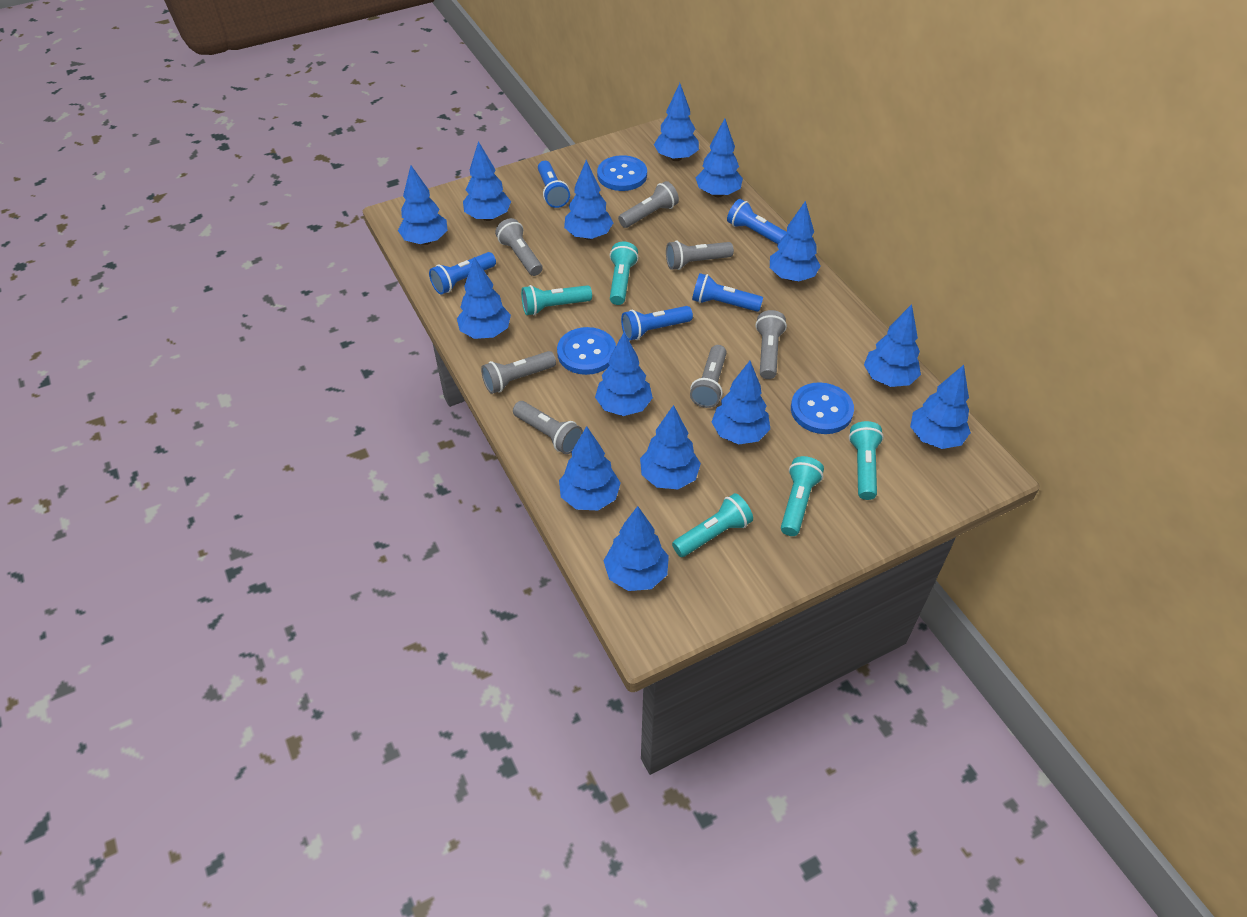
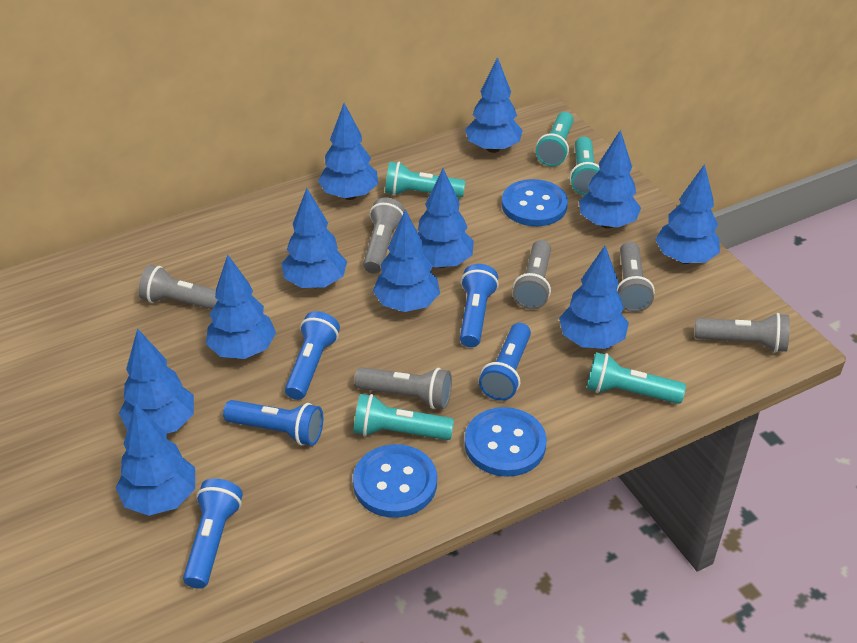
blue tree: [398,165,448,245] [457,257,511,339] [463,141,511,221] [559,426,621,510] [564,160,613,240] [595,333,653,416] [604,506,669,591] [640,405,701,489] [654,83,699,161] [696,119,743,197] [711,361,770,445] [770,201,821,281] [864,304,921,387] [910,365,971,449] = 14 -> [116,403,195,516] [119,328,194,433] [206,255,276,359] [281,188,347,288] [318,103,378,200] [373,209,440,312] [418,168,474,268] [465,57,523,153] [559,246,629,349] [579,130,641,229] [655,164,720,264] = 11
grey flashlight: [481,351,556,394] [495,218,543,276] [513,401,583,454] [618,181,679,228] [666,240,734,270] [690,345,727,408] [755,310,787,379] = 7 -> [139,265,218,309] [354,367,452,409] [363,198,405,274] [513,240,551,309] [617,241,655,312] [694,313,790,353] = 6

